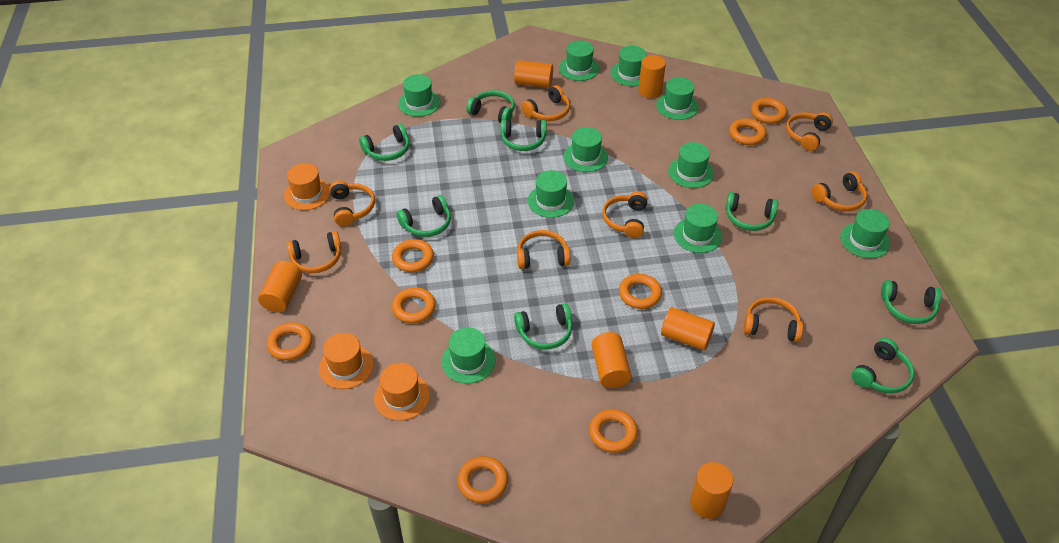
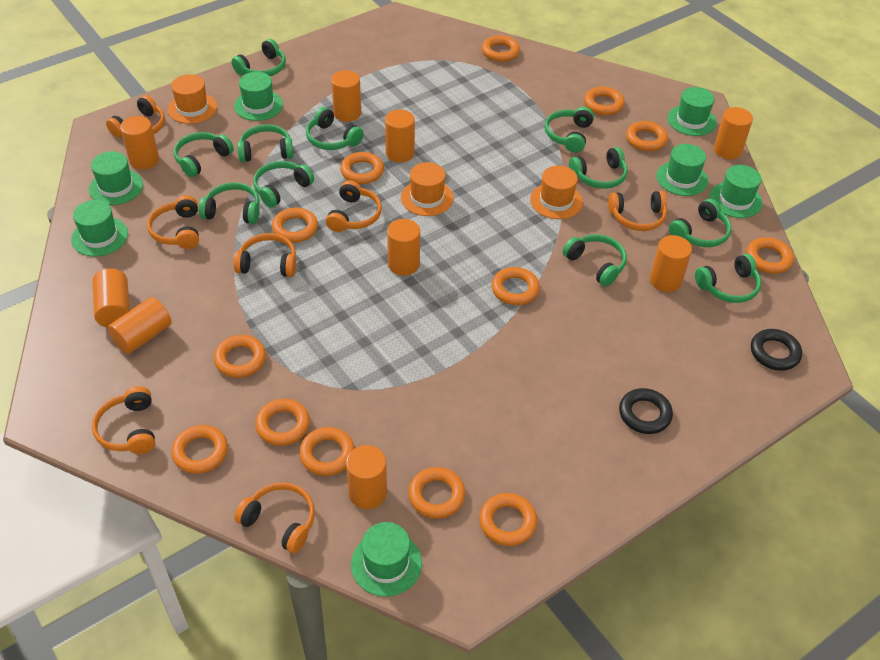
black ring: none = 0 -> [619,388,673,434] [751,329,802,371] = 2
green hat: [398,74,440,117] [441,327,496,384] [528,170,574,218] [559,40,599,81] [564,127,608,172] [611,46,647,86] [656,77,699,120] [668,142,714,188] [674,204,722,253] [840,209,890,258] = 10 -> [71,200,128,256] [89,151,143,205] [234,72,283,121] [351,522,422,597] [657,144,708,196] [668,87,717,136] [709,165,763,218] = 7
green headphones: [359,124,409,161] [397,195,451,237] [466,90,515,123] [501,120,547,151] [514,303,572,350] [726,192,778,231] [851,338,915,393] [881,280,942,324] = 8 -> [174,132,234,177] [199,182,260,224] [231,39,286,76] [237,124,293,162] [253,161,314,208] [306,107,364,150] [545,107,594,153] [563,234,627,287] [569,147,628,189] [669,199,731,247] [695,254,761,303] = 11
orange cylinder: [258,261,302,313] [514,60,553,88] [592,332,632,388] [638,55,666,98] [661,307,715,351] [690,462,733,519] = 6 -> [92,268,130,328] [108,297,172,354] [120,116,159,170] [331,70,361,122] [346,445,387,509] [385,110,415,162] [387,219,420,276] [650,235,692,292] [714,107,753,159] = 9
orange headphones: [287,231,341,273] [330,180,375,226] [517,230,571,269] [521,85,570,121] [602,191,648,238] [744,297,803,342] [786,112,833,151] [812,172,867,211] = 8 -> [92,386,155,454] [106,95,165,137] [147,195,199,249] [233,233,296,277] [234,482,315,553] [326,180,382,232] [608,191,667,231] = 7
orange ring: [267,322,312,361] [392,239,434,272] [392,287,436,323] [457,456,508,503] [589,409,638,453] [619,274,662,309] [729,118,766,145] [751,98,787,124] = 8 -> [171,425,228,474] [214,335,266,378] [255,399,310,446] [272,208,318,243] [299,427,355,476] [340,152,384,184] [408,467,465,519] [479,493,537,546] [482,35,520,62] [491,267,540,305] [584,87,625,115] [626,121,668,151] [746,237,794,274] = 13

